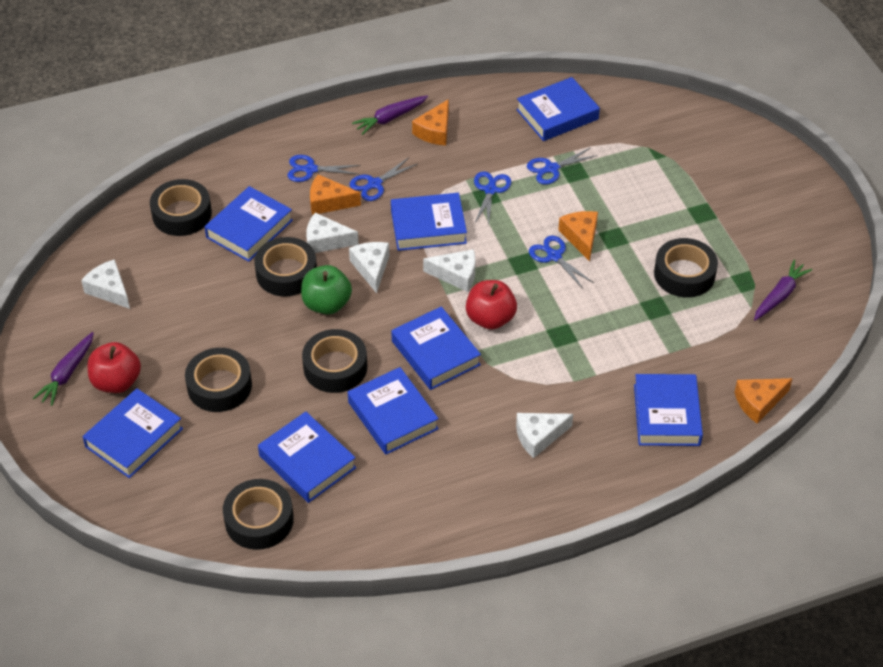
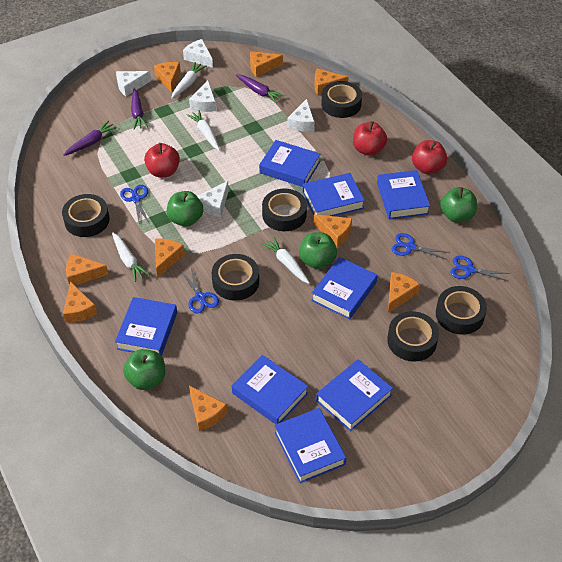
blue scissors: [287,155,360,182] [349,157,417,201] [474,171,511,226] [527,148,598,185] [529,236,594,289] = 5 -> [120,185,150,224] [181,268,219,313] [391,233,450,260] [450,256,510,281] = 4
green apple: [301,265,352,314] = 1 -> [123,349,165,390] [167,191,203,227] [299,232,337,269] [440,187,477,223] = 4
orange cheese: [310,174,361,215] [412,99,449,145] [558,211,598,262] [735,378,793,423] = 4 -> [63,281,97,323] [66,254,108,285] [154,62,181,93] [155,238,185,277] [189,386,228,431] [250,51,283,77] [314,214,352,247] [315,69,348,95] [388,272,420,313] = 9
red apple: [88,342,141,393] [466,280,517,330] = 2 -> [144,143,180,177] [353,121,387,156] [412,140,447,174] = 3
white carrot: none = 0 -> [112,233,150,282] [171,62,207,99] [187,110,220,150] [261,237,310,284] = 4

